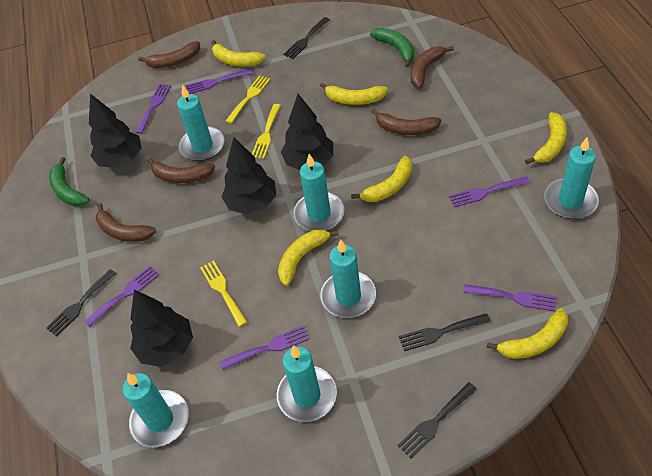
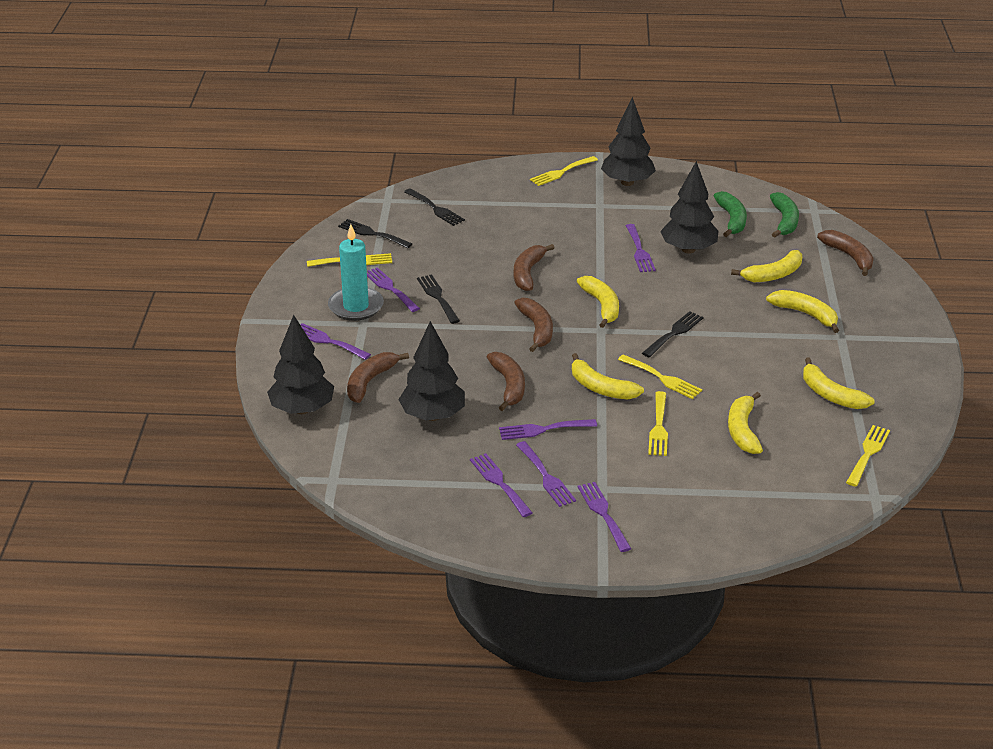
purple fork: [84,266,159,327] [135,84,171,134] [186,69,253,94] [220,326,309,370] [449,176,530,207] [463,284,556,312] = 6 -> [301,323,371,360] [367,267,420,312] [470,453,533,517] [499,419,597,440] [516,441,576,507] [578,482,631,552] [626,224,656,272] = 7
turquoise candle: [122,373,189,447] [177,85,225,161] [277,345,337,422] [293,154,344,231] [321,239,376,318] [544,137,599,219] = 6 -> [328,224,384,321] = 1
yellow fork: [200,260,247,327] [226,75,271,124] [252,104,281,159] = 3 -> [307,253,392,267] [530,156,598,186] [618,354,702,399] [648,391,668,456] [846,425,890,487] = 5

